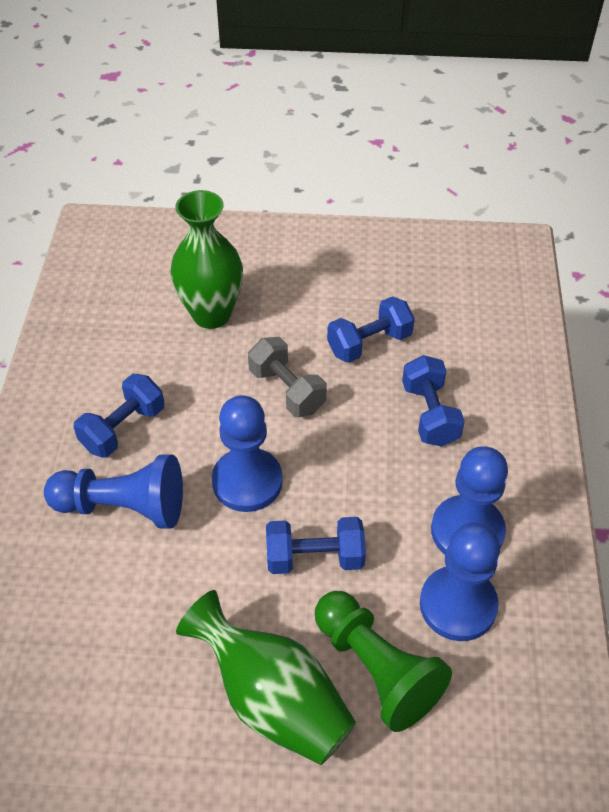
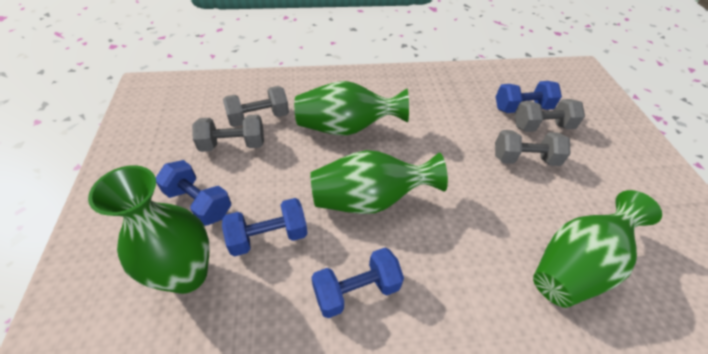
blue pawn: [44,454,183,529] [212,395,283,512] [420,523,500,641] [431,446,508,554] = 4 -> none = 0
green pawn: [315,591,452,732] = 1 -> none = 0
green vase: [170,190,243,329] [176,590,356,765] = 2 -> [88,165,209,294] [294,81,409,136] [310,150,448,214] [533,190,662,308] = 4
grey dumbbell: [248,337,327,417] = 1 -> [192,115,264,152] [223,86,289,127] [495,130,571,166] [514,99,585,132] = 4

